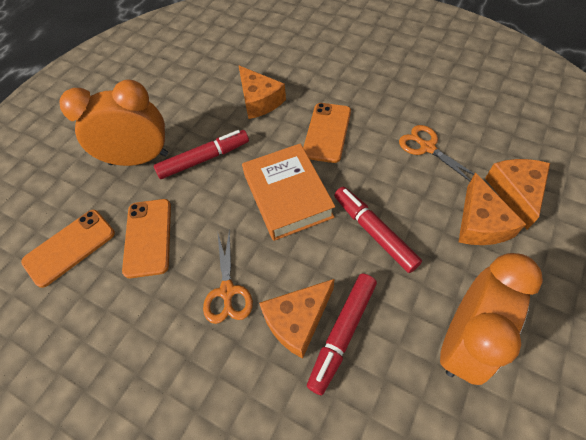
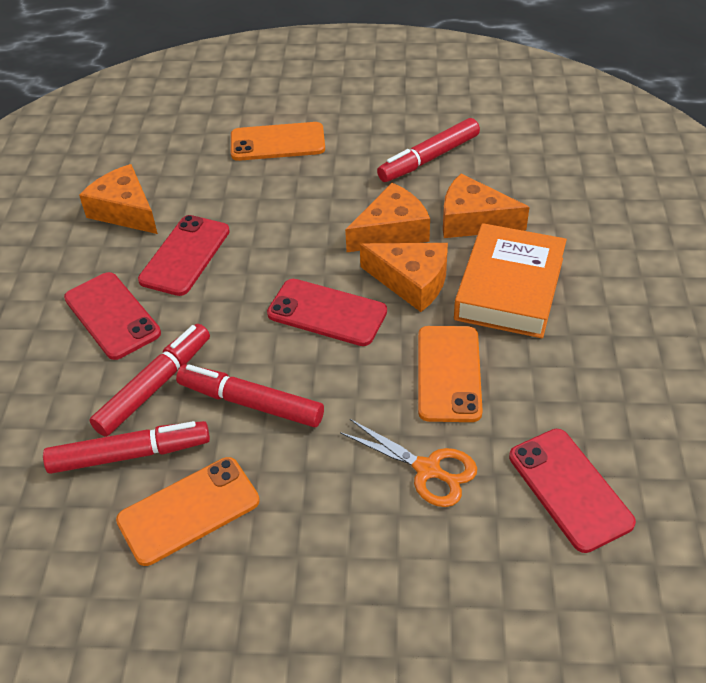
orange clock: [60,79,168,166] [440,253,543,385] = 2 -> none = 0
orange scissors: [203,229,253,324] [399,125,474,181] = 2 -> [340,419,477,507] = 1
red marker: [154,130,249,179] [307,274,377,395] [334,187,422,273] = 3 -> [43,421,210,474] [89,324,210,437] [176,364,324,427] [377,118,480,182] = 4
red phone: none = 0 -> [64,272,161,360] [138,215,230,296] [267,279,387,346] [509,429,636,553] = 4

